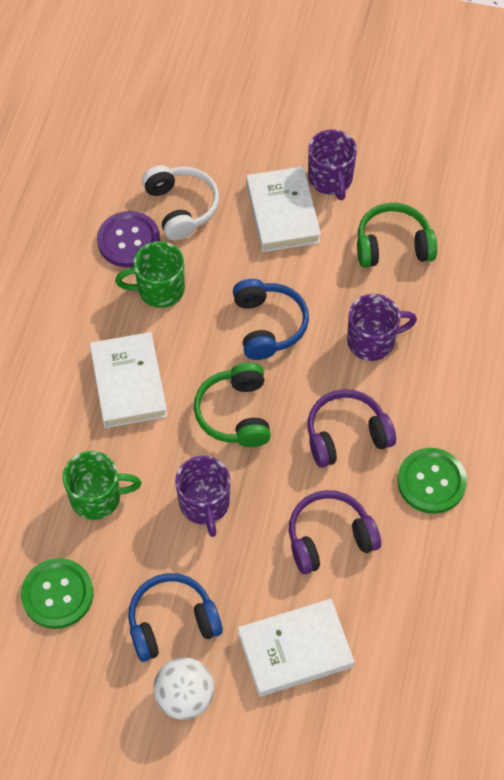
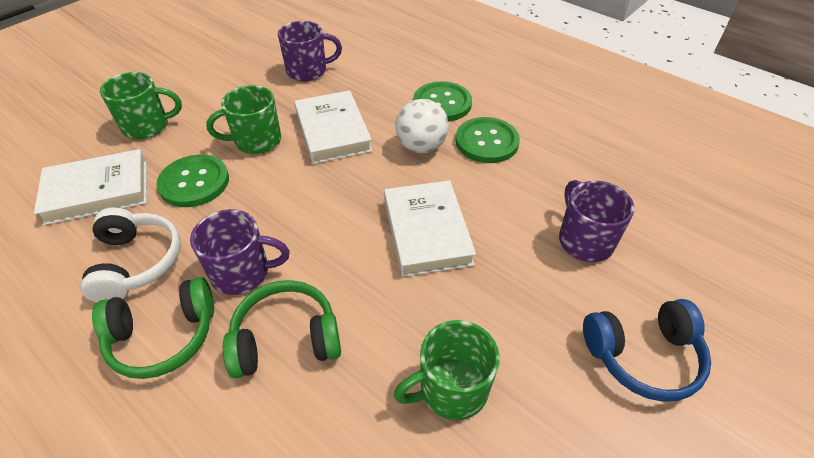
blue headphones: [128,573,223,662] [233,279,309,360] = 2 -> [583,299,711,402] = 1
green button: [21,558,93,629] [397,448,467,514] = 2 -> [156,155,229,207] [413,81,472,122] [456,117,520,163] = 3
green mug: [63,451,141,520] [115,241,185,308] = 2 -> [100,72,182,139] [206,85,281,154] [394,320,500,420] = 3
purple button: [97,211,160,267] = 1 -> none = 0
purple headphones: [289,490,381,574] [307,389,396,468] = 2 -> none = 0

